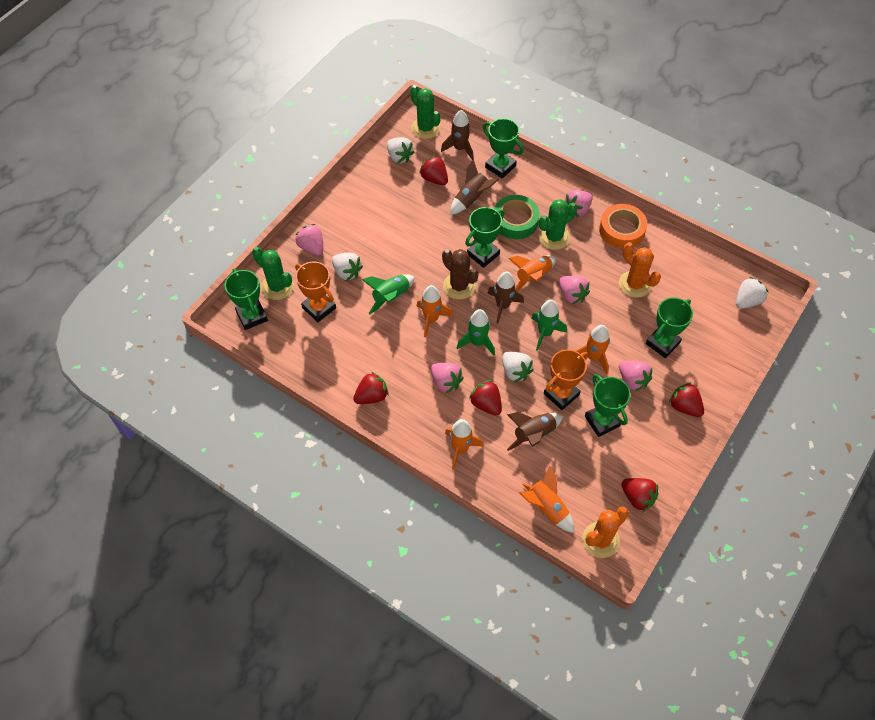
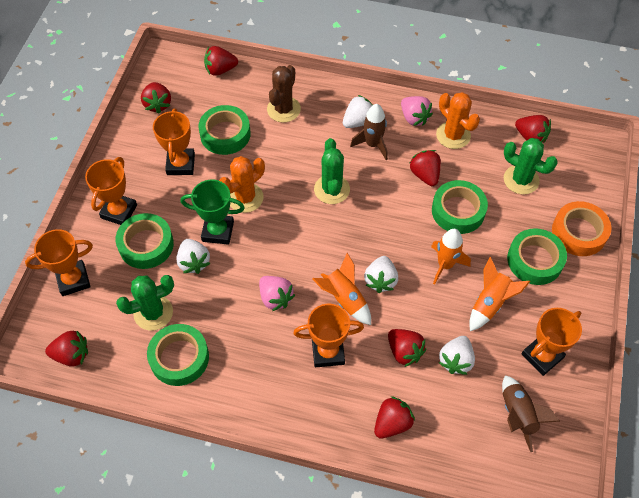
brown rocket: [441,110,474,160] [450,159,499,215] [487,272,524,324] [507,412,563,451] = 4 -> [350,104,388,160] [502,375,560,452] = 2
green rocket: [362,274,414,315] [457,309,495,355] [531,300,567,351] = 3 -> none = 0
green tape: [494,195,540,239] = 1 -> [116,213,174,269] [147,324,209,386] [198,105,251,155] [432,180,488,234] [507,228,567,285] = 5
green trophy: [225,269,268,330] [465,207,504,268] [483,118,524,179] [585,374,631,437] [646,297,693,358] = 5 -> [181,180,245,245] = 1
orange rocket: [417,285,453,337] [445,419,484,470] [508,255,556,291] [519,465,574,533] [577,325,610,375] = 5 -> [313,253,371,325] [431,229,471,284] [469,257,530,331] = 3
orange trophy: [295,262,336,322] [544,349,588,410] = 2 -> [25,229,93,296] [85,157,137,225] [153,108,195,175] [293,304,364,367] [522,308,582,376] = 5
pink strawberry: [295,224,323,256] [431,363,464,393] [559,276,590,304] [565,190,593,217] [619,361,652,391] = 5 -> [259,276,295,311] [401,96,433,126] = 2
red strawberry: [353,372,389,404] [419,155,448,185] [469,380,502,416] [621,478,659,512] [669,383,704,417] = 5 -> [45,331,88,367] [141,82,171,114] [204,46,238,76] [374,396,415,438] [388,329,426,367] [409,150,441,186] [515,115,551,143] = 7

